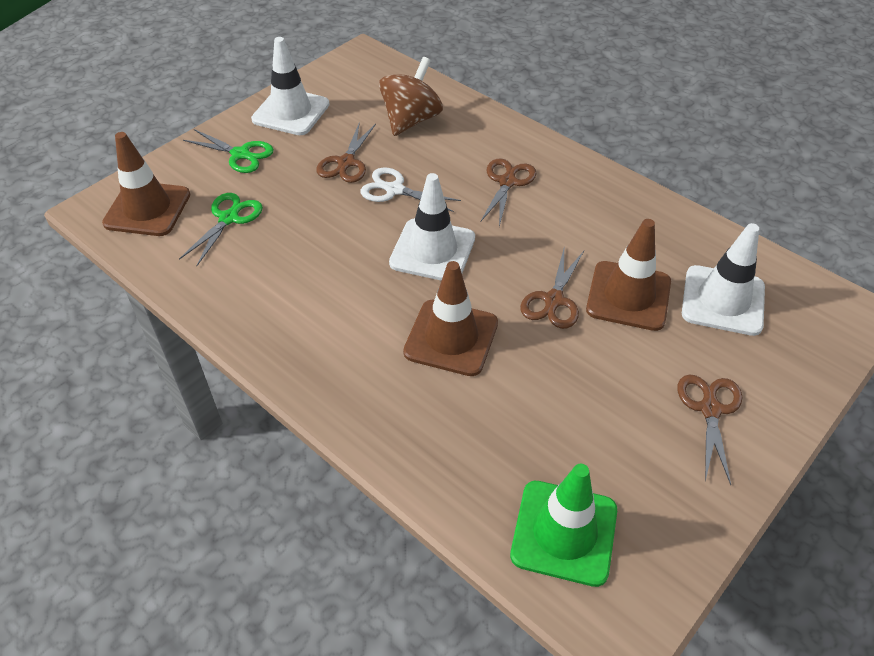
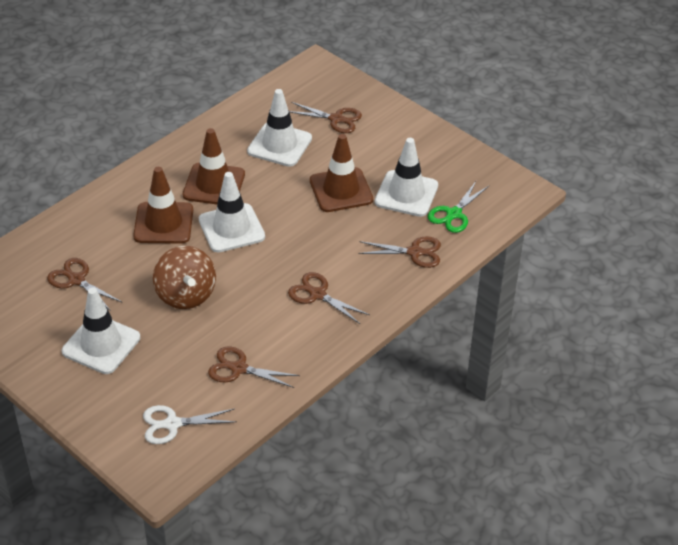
brown scissors: [316,122,376,183] [480,158,537,227] [520,249,584,329] [677,375,742,485] = 4 -> [47,258,123,311] [208,346,300,388] [288,272,370,324] [289,102,362,133] [358,236,441,268] = 5
green scissors: [179,193,263,266] [183,129,274,173] = 2 -> [428,181,489,233] = 1
green traffic cone: [510,463,617,587] = 1 -> none = 0
white traffic cone: [251,37,330,135] [389,173,475,281] [682,223,765,336] = 3 -> [62,288,140,374] [199,172,265,252] [247,89,312,167] [374,138,438,217] = 4

